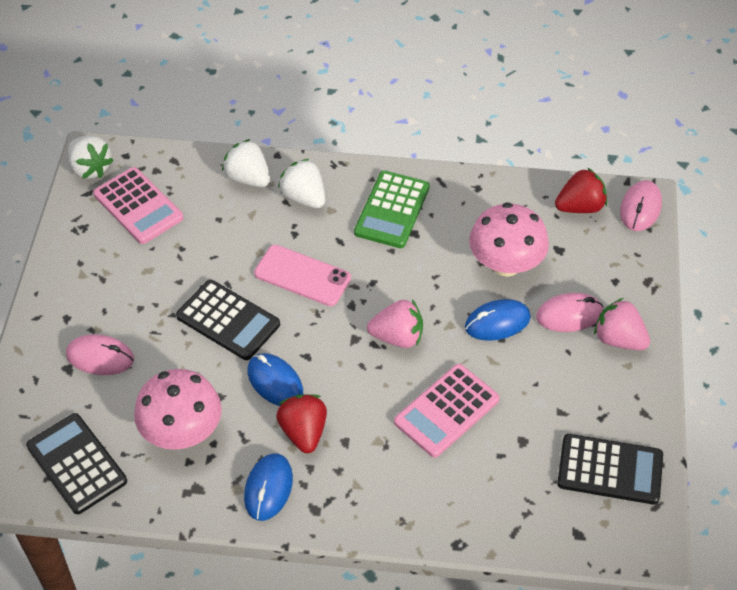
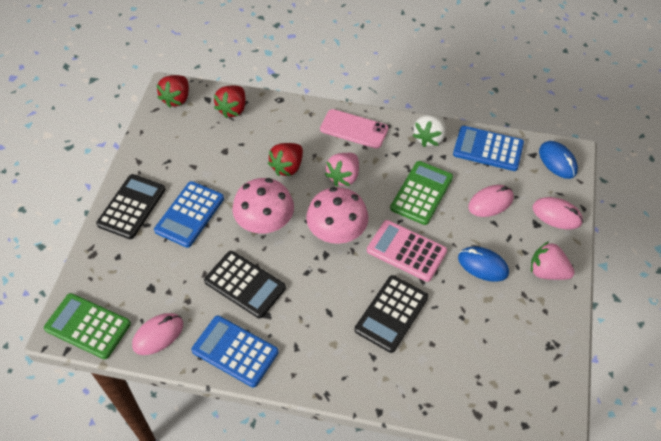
blue calculator: none = 0 -> [154,181,224,248] [191,315,279,388] [453,126,524,171] = 3
blue mouse: [244,453,293,521] [247,353,303,406] [465,299,531,341] = 3 -> [458,246,509,282] [539,141,578,179] = 2
green calculator: [354,171,430,248] = 1 -> [44,293,131,359] [390,161,453,225] = 2
pink calculator: [93,167,184,244] [394,364,500,458] = 2 -> [367,220,447,282] = 1
red strawberry: [276,394,327,453] [555,168,607,213] = 2 -> [156,75,189,108] [214,85,246,118] [268,143,303,176] = 3
white strawberry: [68,136,114,179] [222,139,270,187] [278,159,325,208] = 3 -> [413,114,446,147] = 1

